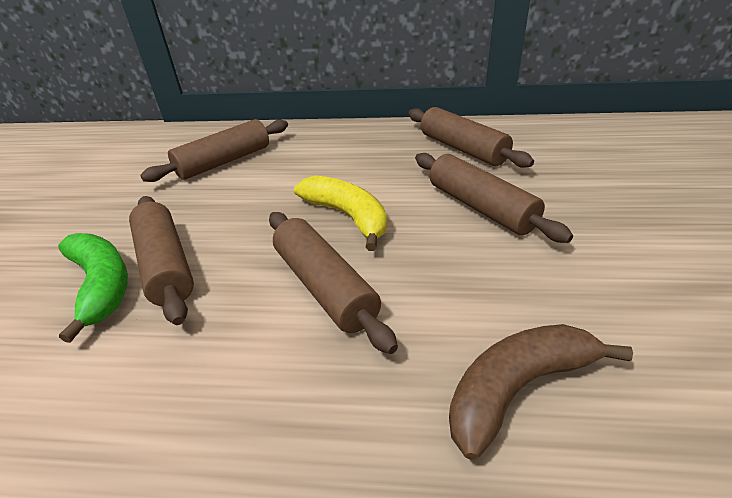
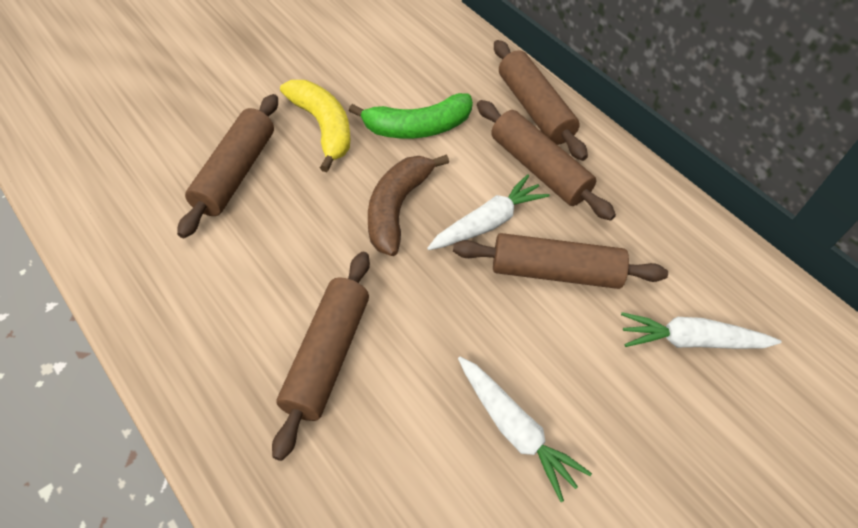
white carrot: none = 0 -> [427,174,550,250] [458,357,592,502] [621,312,782,349] = 3

